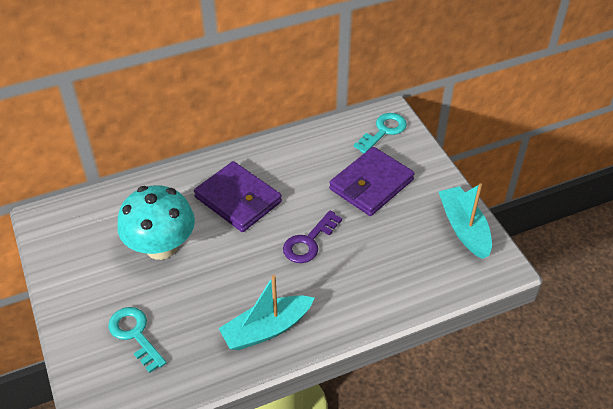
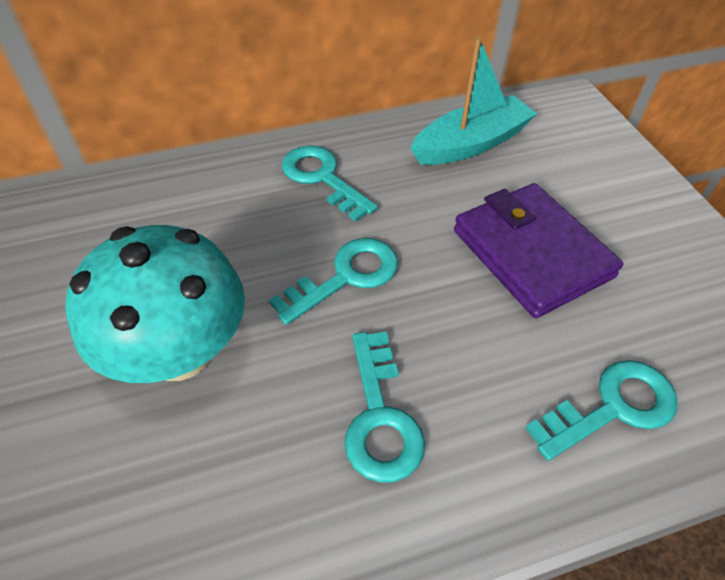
purple key: [283,211,342,263] = 1 -> none = 0
purple wallet: [194,161,282,232] [329,147,415,216] = 2 -> [454,183,623,318] = 1
turquoise boat: [218,275,314,350] [439,183,492,259] = 2 -> [410,37,537,165] = 1
turquoise key: [108,307,166,373] [354,113,407,153] = 2 -> [269,238,398,325] [282,145,378,222] [344,331,425,483] [525,360,677,461] = 4

